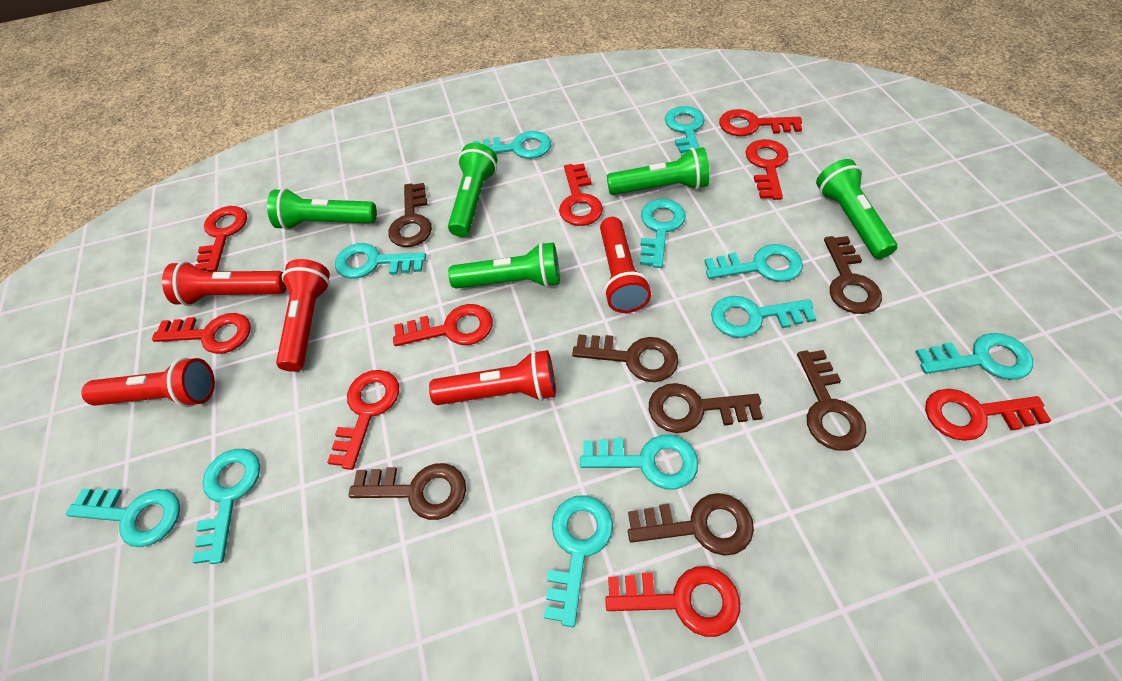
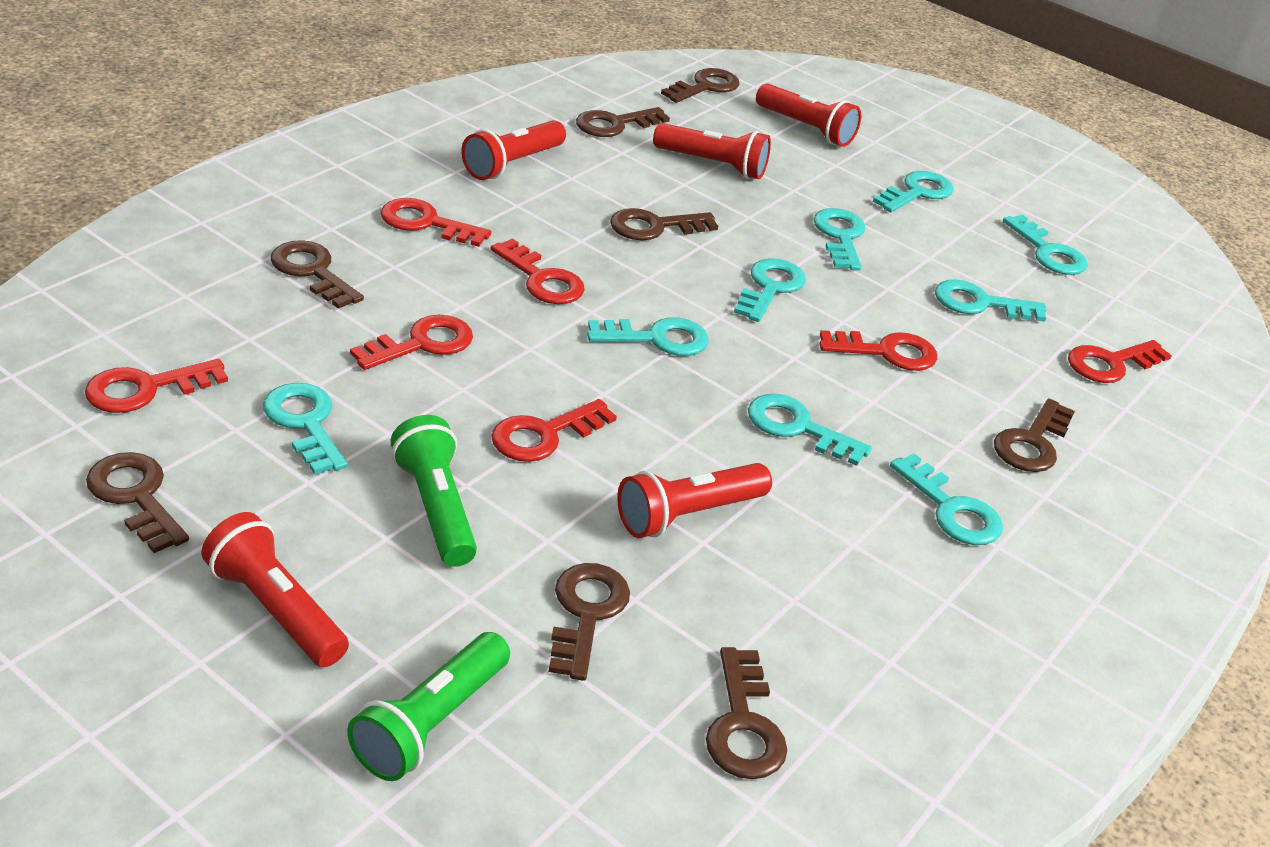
brown key: [348,463,466,520] [388,183,432,247] [572,334,679,382] [628,493,754,556] [649,383,763,433] [797,350,866,451] [824,236,882,314] = 7 -> [86,452,189,553] [271,240,364,309] [549,563,630,681] [576,107,670,137] [610,208,718,240] [661,68,740,103] [706,647,787,779] [994,399,1075,472] = 8
green flashlight: [267,188,377,230] [448,143,498,237] [448,242,560,289] [607,147,710,195] [816,159,897,259] = 5 -> [347,632,510,781] [390,415,477,567] = 2
red key: [152,313,251,354] [195,206,247,272] [327,370,399,470] [393,304,493,346] [559,163,603,226] [605,566,740,637] [719,109,802,136] [746,139,789,200] [925,389,1051,441] = 9 -> [85,359,228,413] [350,315,473,370] [381,198,491,247] [491,238,585,304] [491,399,617,462] [819,330,937,371] [1068,340,1172,383] = 7
turquoise key: [65,488,180,547] [192,449,260,564] [335,243,426,279] [473,131,551,159] [544,495,613,627] [580,435,698,489] [640,199,686,268] [665,106,704,157] [704,244,803,282] [711,296,817,338] [916,333,1033,380] = 11 -> [263,383,347,475] [587,317,709,356] [734,259,806,322] [748,394,872,466] [813,208,866,270] [873,171,954,212] [890,453,1003,545] [935,279,1047,322] [1003,214,1088,275] = 9

